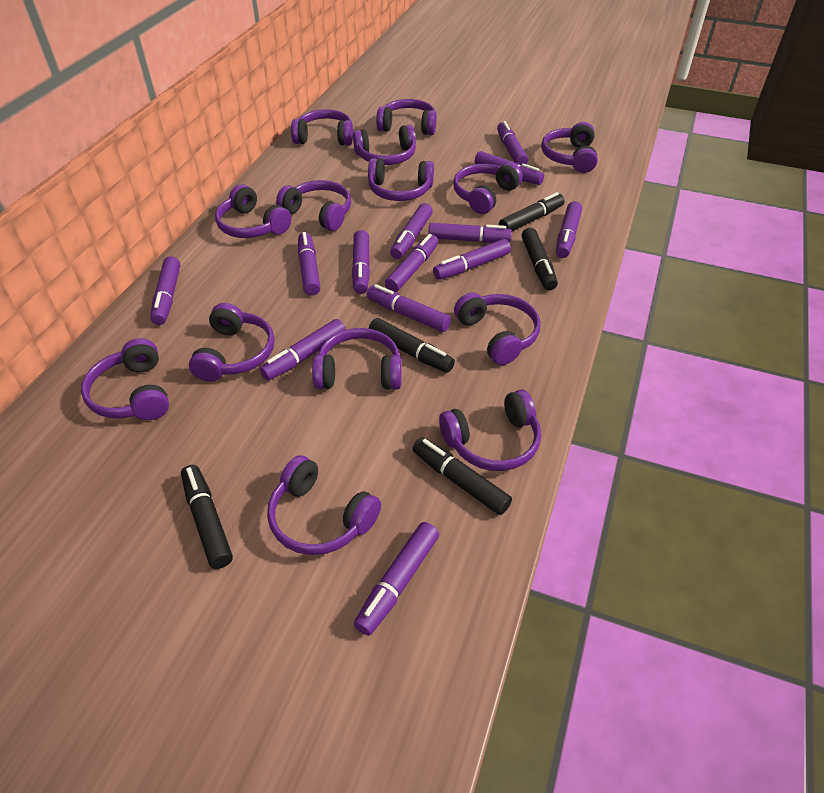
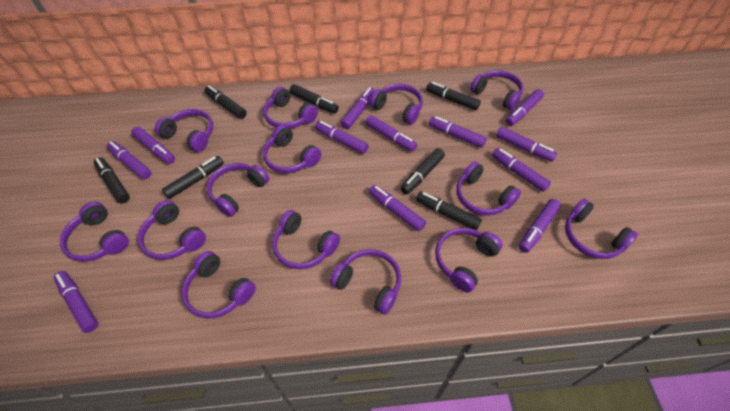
black marker: [181,465,233,569] [369,318,455,373] [413,437,512,515] [499,192,565,231] [522,228,558,290] = 5 -> [94,157,130,204] [162,156,224,199] [204,85,247,119] [290,84,339,114] [400,148,445,195] [416,191,482,230] [426,82,481,110] = 7
purple marker: [150,256,180,325] [260,319,346,380] [298,232,320,296] [352,230,370,294] [354,522,439,636] [367,284,451,332] [385,234,438,292] [390,203,433,259] [428,223,512,243] [433,239,511,280] [475,151,544,185] [497,121,528,165] [556,201,582,258] = 13 -> [54,271,98,333] [107,141,151,180] [131,127,175,164] [315,121,369,154] [341,87,375,129] [366,115,417,152] [369,185,426,231] [429,116,487,148] [492,148,551,192] [496,127,557,162] [506,89,544,126] [518,199,561,253] = 12

